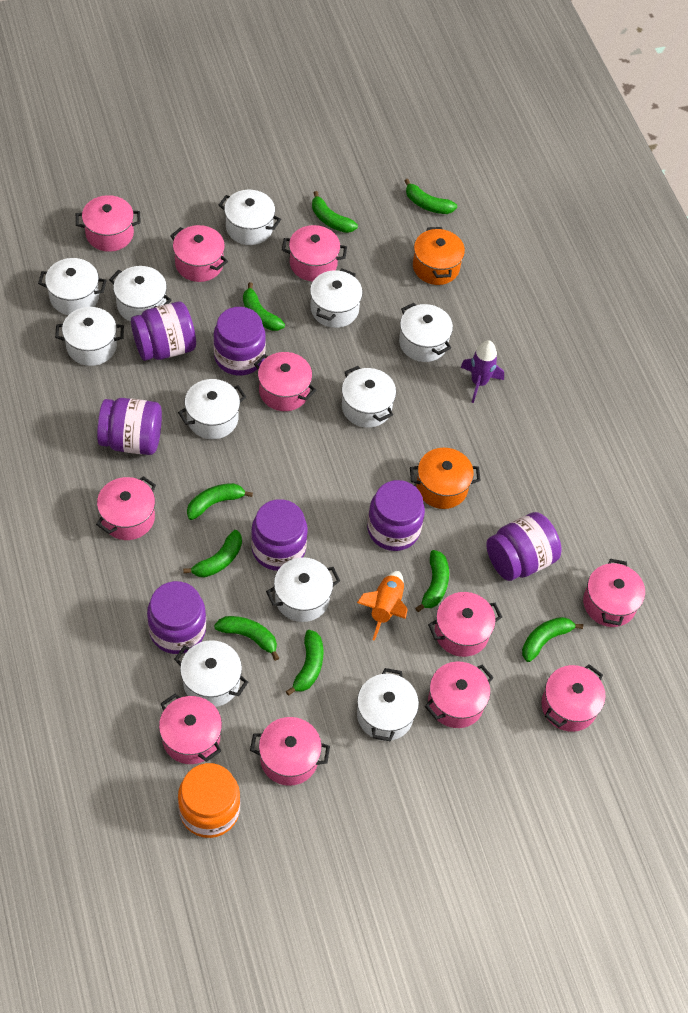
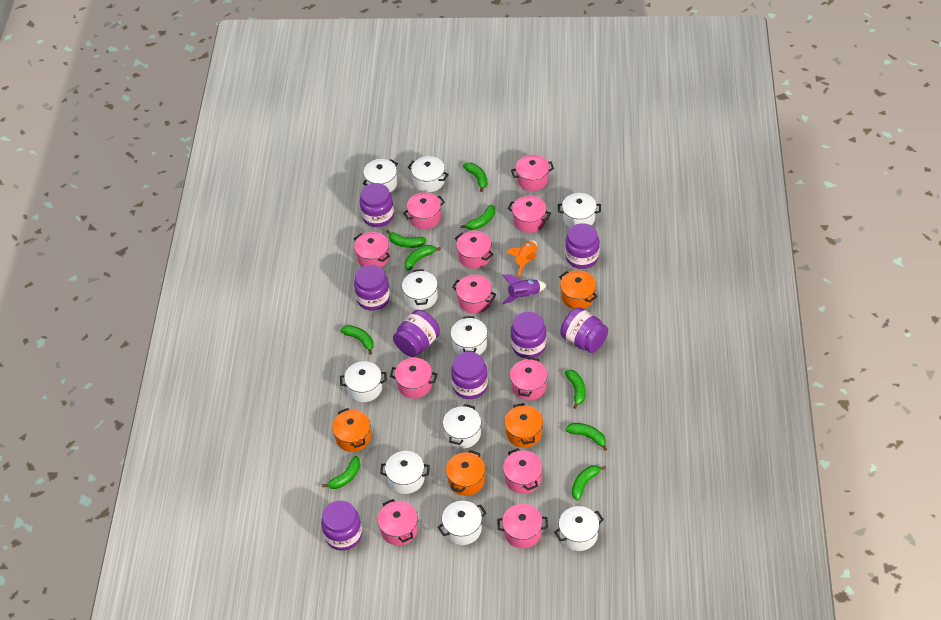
orange jar: [178,763,240,838] = 1 -> none = 0
orange pot: [410,448,481,509] [413,227,465,285] = 2 -> [332,408,371,452] [446,450,485,496] [504,403,543,448] [559,270,597,309] = 4
purple jar: [97,398,162,455] [131,302,196,361] [147,581,206,654] [213,307,266,376] [251,499,308,571] [367,480,425,551] [486,512,562,581] = 7 -> [321,500,362,551] [354,265,390,310] [360,183,394,227] [393,310,440,357] [451,352,488,399] [511,312,547,359] [560,307,608,353] [565,223,600,269] = 8
white pot: [38,258,107,315] [55,307,124,366] [109,266,172,322] [174,640,248,707] [178,379,246,439] [219,190,281,245] [266,557,340,622] [310,269,363,328] [342,366,396,428] [357,668,419,741] [399,303,453,362] = 11 -> [340,361,387,402] [363,159,398,192] [380,451,430,494] [402,269,438,310] [408,156,449,192] [438,501,486,545] [443,404,481,448] [451,316,487,355] [554,506,604,551] [558,193,601,228] = 10

